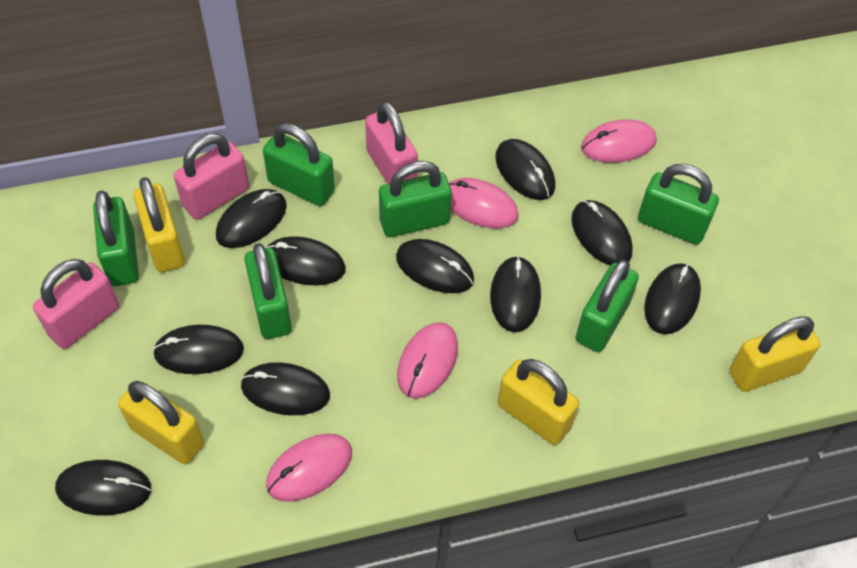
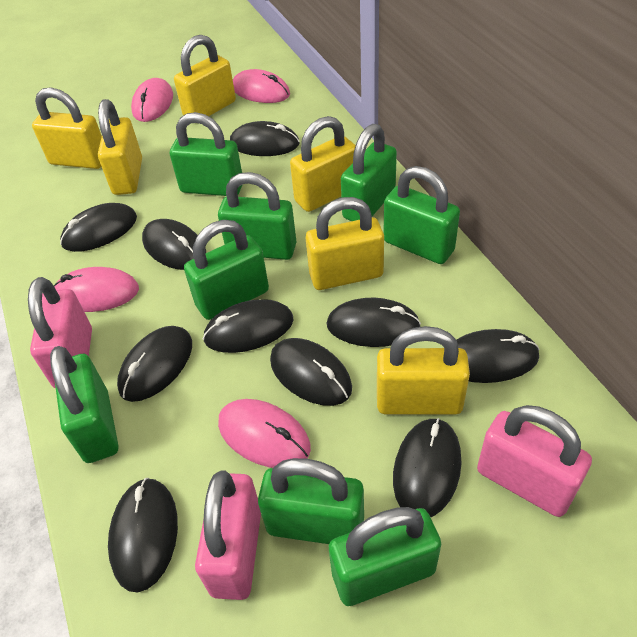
green padlock: [93,191,139,286] [244,243,292,339] [263,123,335,206] [379,161,452,237] [576,259,639,352] [638,164,719,245] = 6 -> [50,346,118,463] [170,112,242,196] [184,220,269,320] [218,172,296,260] [258,458,364,544] [329,507,441,606] [341,124,397,221] [383,166,460,264] = 8
yellow padlock: [118,381,204,464] [134,177,185,272] [498,359,579,445] [730,316,820,392] = 4 -> [32,87,102,169] [98,99,142,195] [174,35,236,116] [290,116,356,212] [306,197,384,290] [377,326,470,415] = 6

